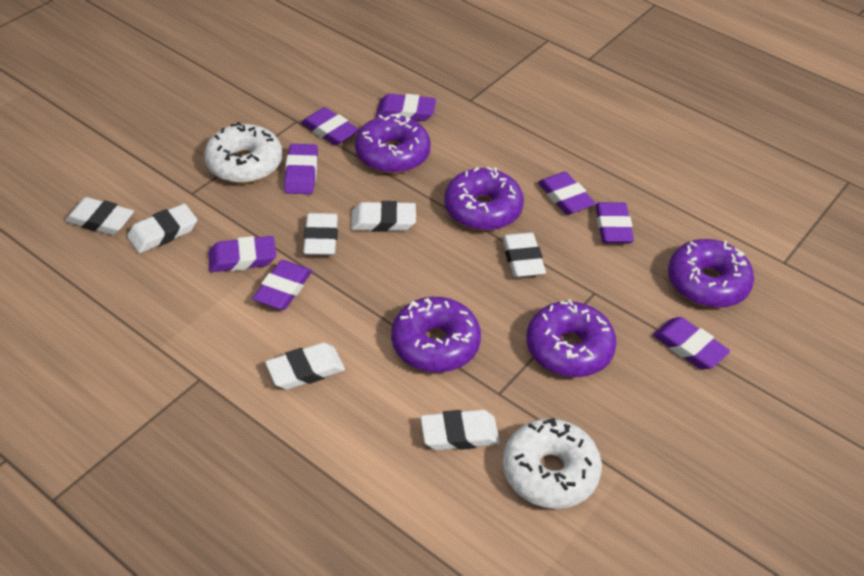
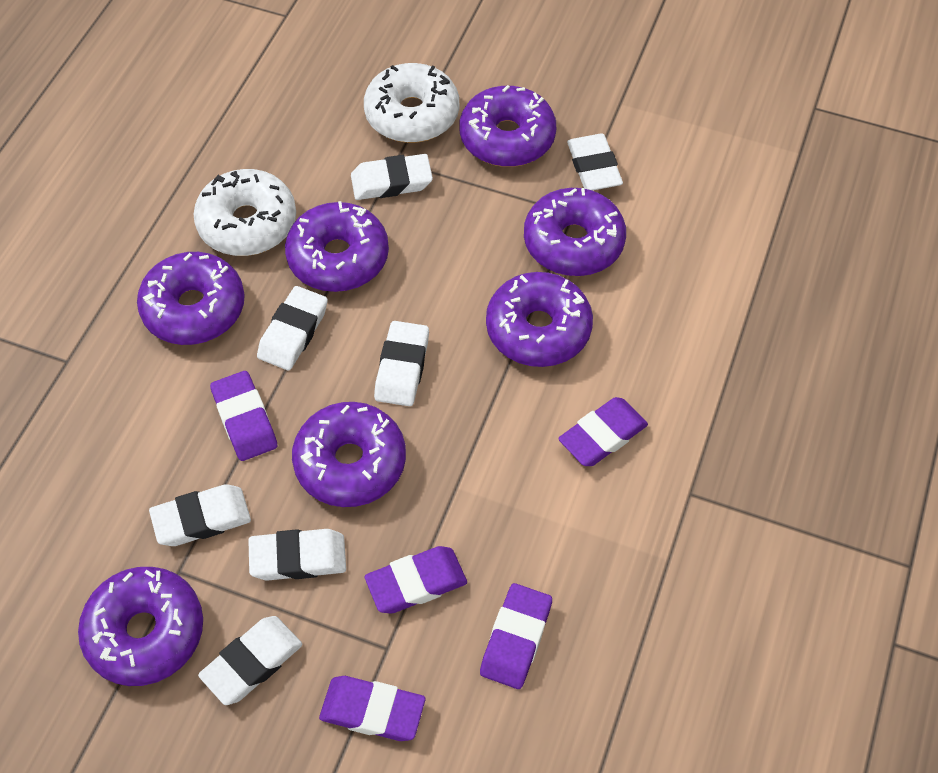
purple donut: [355,113,431,173] [391,297,481,373] [444,167,524,231] [526,299,617,377] [668,239,754,308] = 5 -> [78,567,203,686] [137,252,245,345] [285,201,389,292] [292,402,406,507] [460,85,556,167] [486,272,593,367] [524,188,626,276] = 7
purple eraser: [208,236,276,272] [253,260,312,310] [284,144,318,194] [301,107,359,145] [376,94,436,121] [538,172,595,215] [595,202,634,243] [653,317,730,370] = 8 -> [210,371,277,461] [319,676,425,741] [365,546,467,613] [480,583,552,689] [558,397,648,466] = 5

